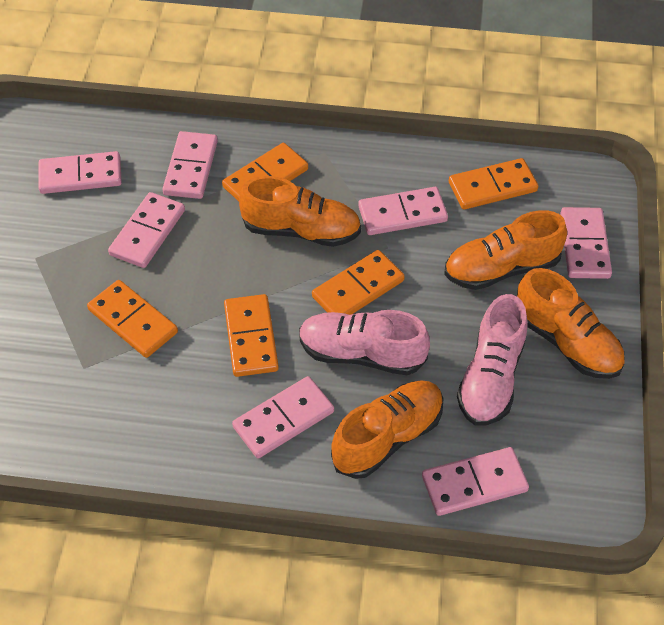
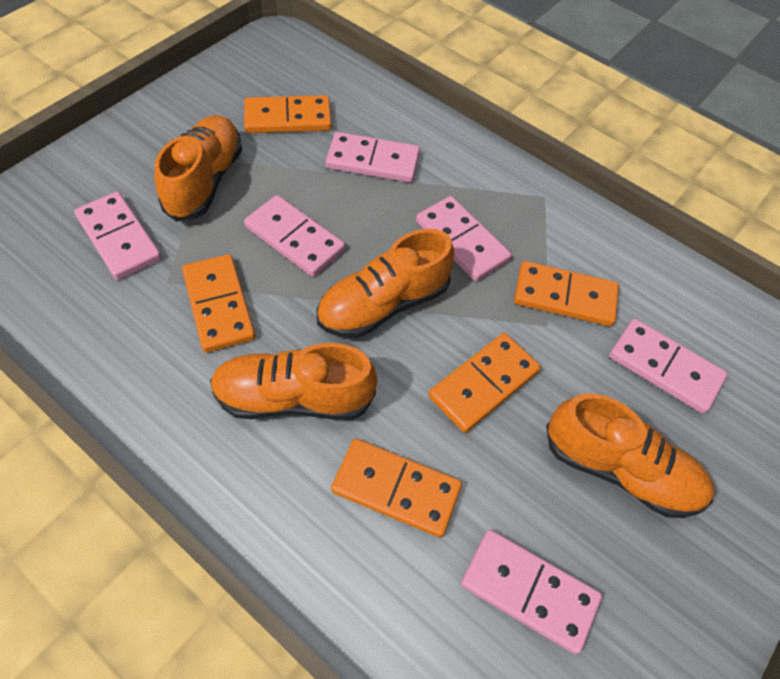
pink domino: [38,151,122,194] [108,192,185,268] [162,131,218,199] [232,376,334,458] [358,187,448,235] [422,447,529,516] [560,207,612,279] = 7 -> [74,192,162,280] [244,195,345,277] [326,132,420,183] [416,196,512,281] [461,530,602,654] [609,319,728,414] = 6
pink shoe: [299,310,430,375] [457,294,528,426] = 2 -> none = 0

